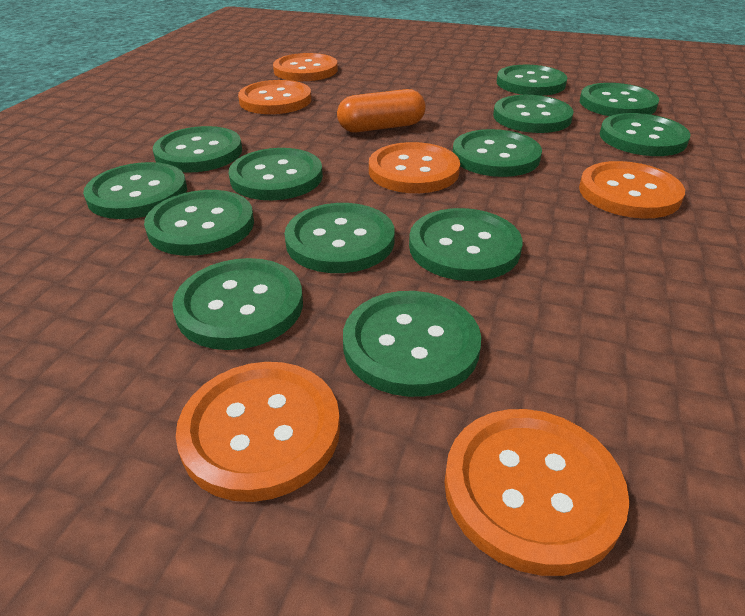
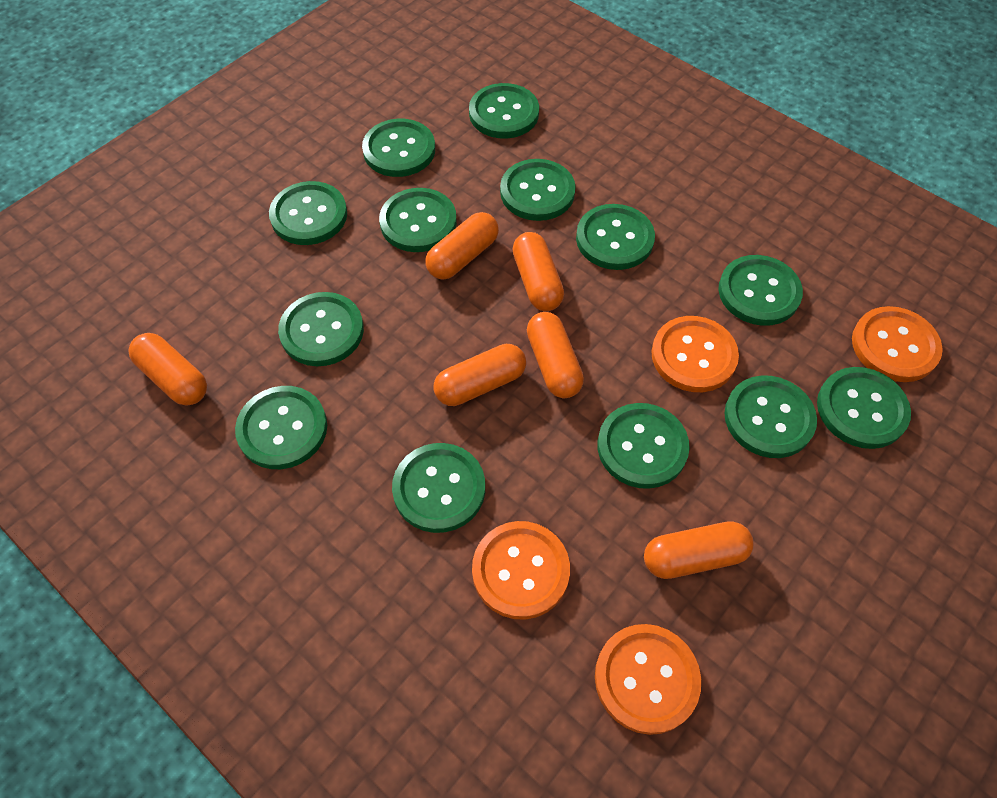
orange button: [176,362,340,502] [238,80,311,114] [273,53,338,81] [369,142,460,193] [444,409,629,576] [579,161,685,218] = 6 -> [472,521,570,620] [595,624,701,735] [651,316,739,392] [852,306,943,382] = 4
orange capsule: [337,89,426,133] = 1 -> [129,333,207,406] [425,212,499,280] [434,344,526,406] [512,232,564,311] [527,312,584,398] [644,521,754,579] = 6

